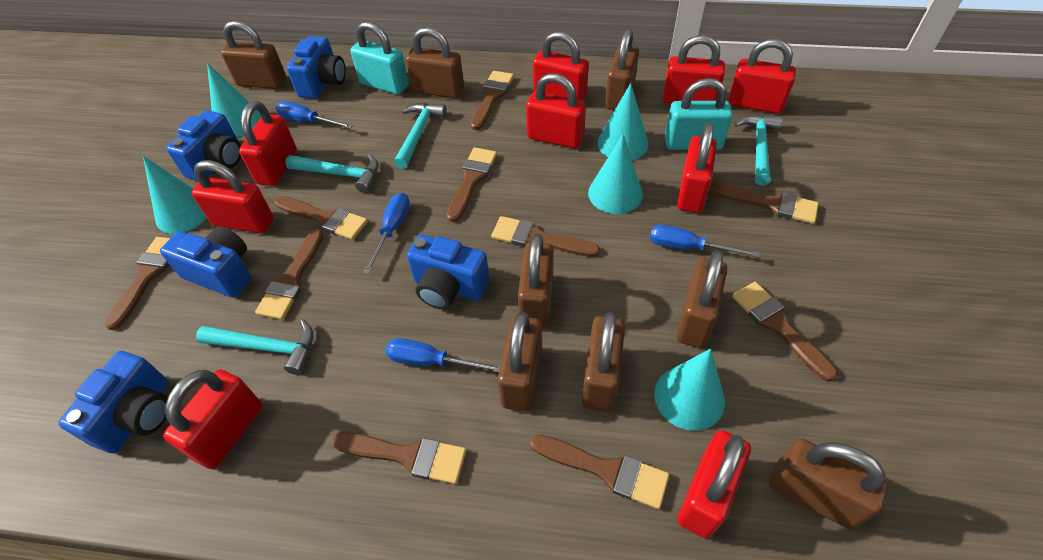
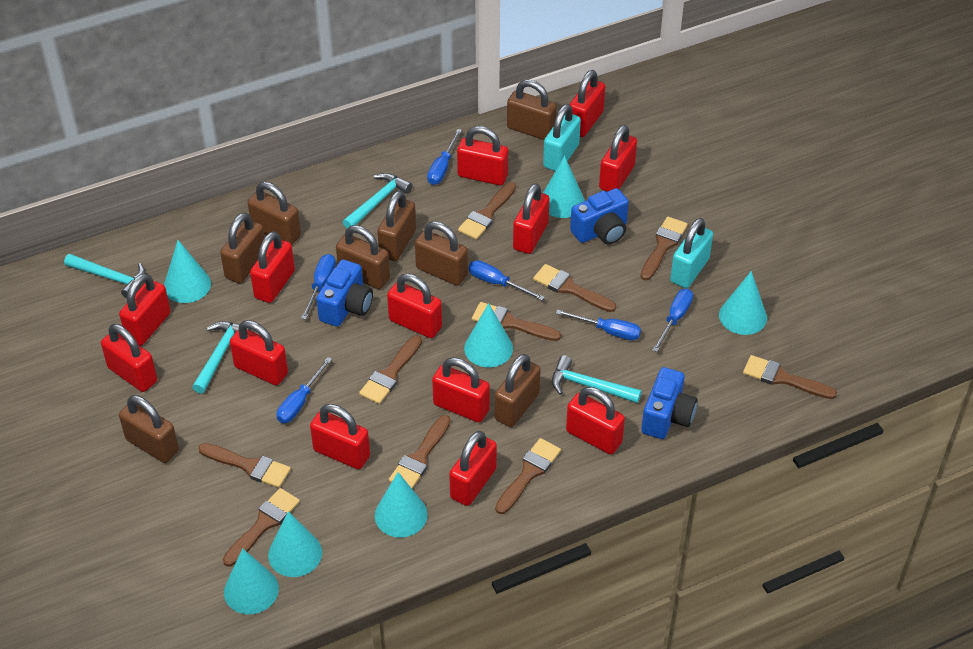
blue camera: [58,351,169,453] [160,226,252,298] [166,110,241,181] [287,36,346,99] [407,234,490,309] = 5 -> [316,259,373,327] [570,188,629,245] [641,367,698,439] = 3
blue screwdriver: [275,101,353,129] [363,193,410,274] [385,338,500,372] [650,224,760,257] = 4 -> [277,357,332,423] [301,254,336,320] [427,129,462,185] [468,260,545,300] [556,310,641,340] [653,289,693,352] = 6
red padlock: [163,369,262,469] [191,160,274,233] [239,101,297,186] [526,73,586,149] [533,31,589,101] [663,35,725,104] [677,123,717,213] [677,430,751,539] [728,39,796,114] = 9 -> [101,324,157,392] [119,273,171,346] [230,320,288,385] [250,231,295,303] [310,404,370,469] [387,274,442,338] [432,358,490,422] [449,431,497,506] [457,126,508,186] [513,183,550,254] [566,387,625,454] [570,70,605,137] [599,125,637,192] = 13
turquoise cone: [143,156,207,234] [207,63,261,137] [588,134,643,214] [597,83,648,160] [654,349,725,431] = 5 -> [164,240,211,303] [224,548,279,614] [268,511,322,577] [375,472,428,538] [464,303,513,367] [543,156,585,218] [719,271,767,335] = 7

